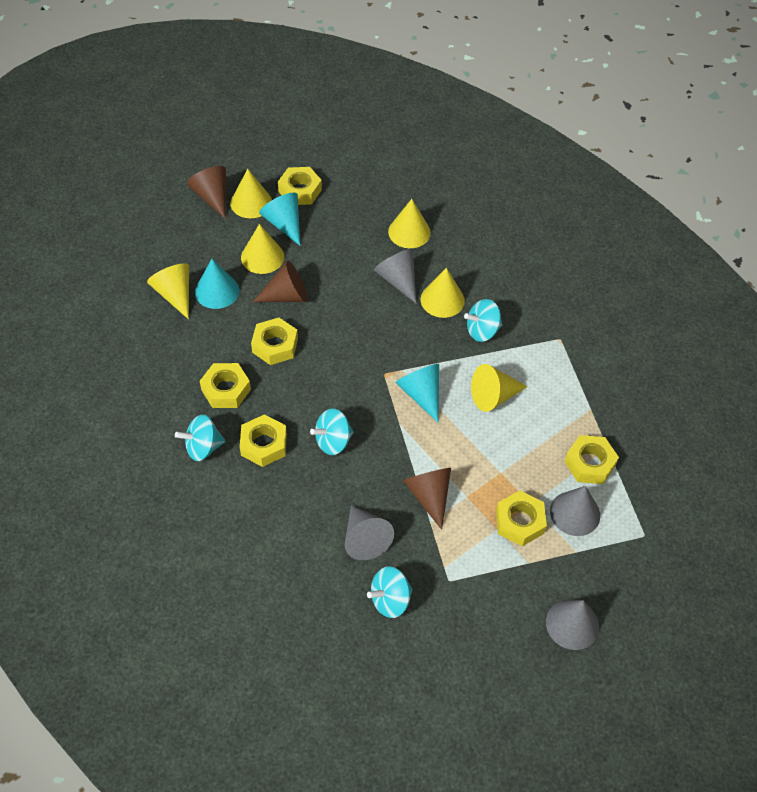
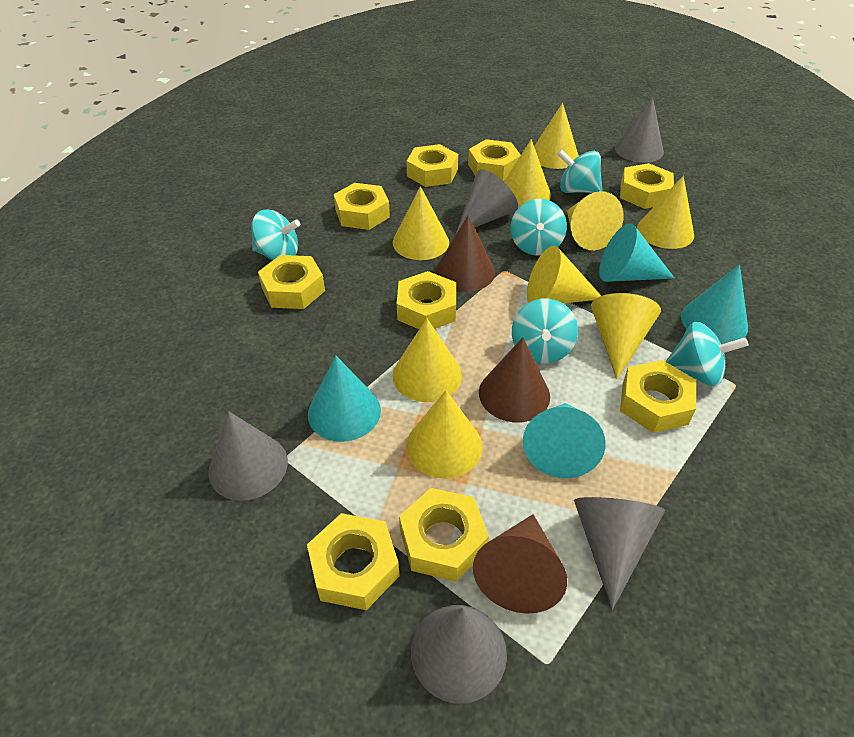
grey cone: [345,505,394,560] [374,249,417,304] [546,599,599,650] [550,486,600,536] = 4 -> [208,411,288,501] [411,605,507,704] [456,169,518,234] [574,497,665,610] [615,97,664,163] = 5
turquoise cone: [195,259,239,309] [259,193,300,246] [395,364,439,422] = 3 -> [308,355,381,442] [523,403,606,478] [599,224,675,282] [681,264,748,344] = 4
turquoise spinning top: [175,414,225,461] [310,408,354,455] [367,566,413,618] [464,299,503,342] = 4 -> [251,209,300,261] [511,199,567,256] [512,299,578,364] [557,149,602,193] [665,322,749,386] = 5
yellow cone: [147,263,189,319] [230,169,272,218] [241,224,284,274] [388,199,431,248] [420,268,465,318] [471,364,528,412] = 6 -> [392,318,462,402] [393,186,449,260] [406,390,483,478] [504,139,551,208] [527,246,601,304] [534,103,579,169] [567,191,624,250] [591,293,661,379] [637,176,694,249] = 9
yellow nut: [200,363,251,408] [240,414,287,467] [251,318,298,365] [278,167,322,205] [496,491,547,546] [564,435,619,484] = 6 -> [258,255,325,309] [307,513,399,610] [334,183,390,230] [397,271,456,329] [399,488,489,582] [407,144,458,187] [468,139,521,181] [620,163,674,209] [620,360,696,433] = 9

